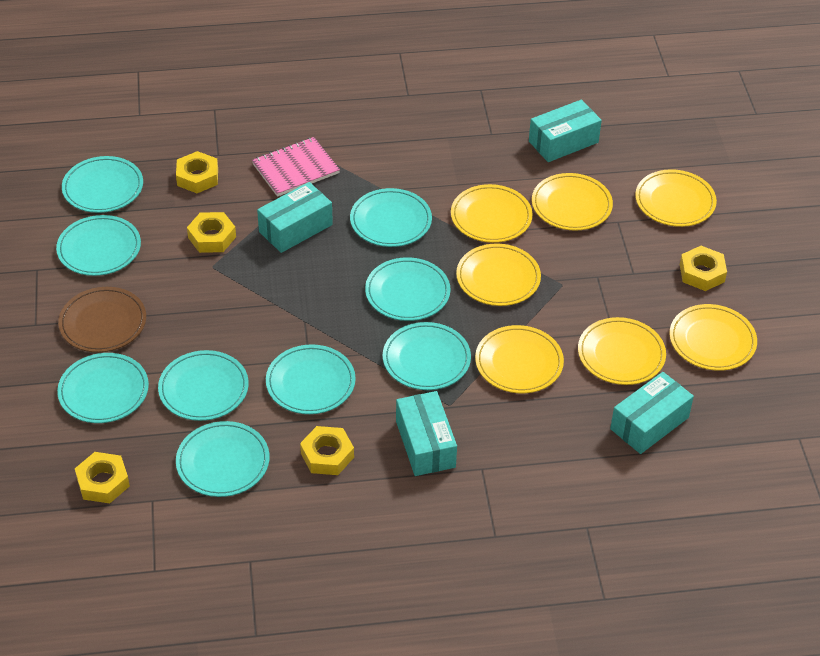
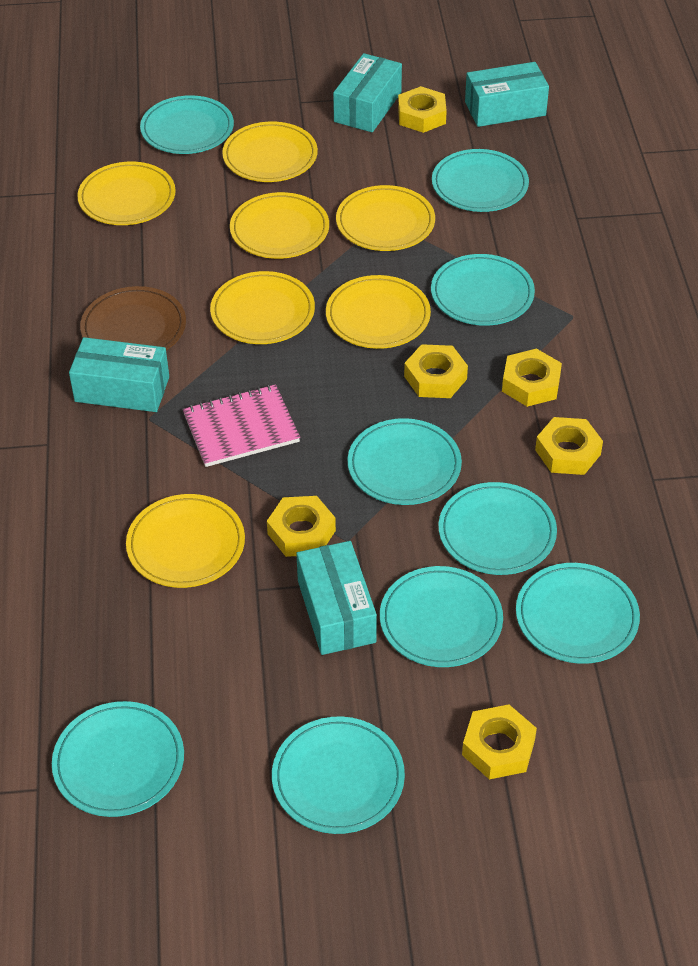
yellow nut: [75,452,130,503] [176,151,218,193] [187,212,236,253] [300,426,354,475] [680,246,727,291] = 5 -> [267,496,336,557] [398,86,447,133] [404,344,468,398] [462,704,537,779] [502,349,562,407] [535,417,603,475] = 6

